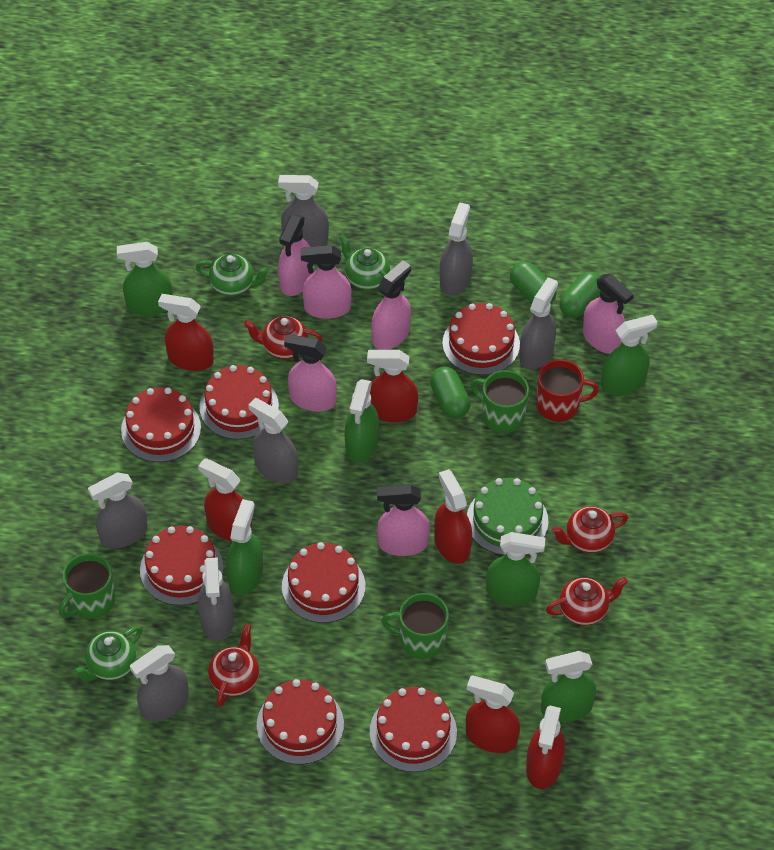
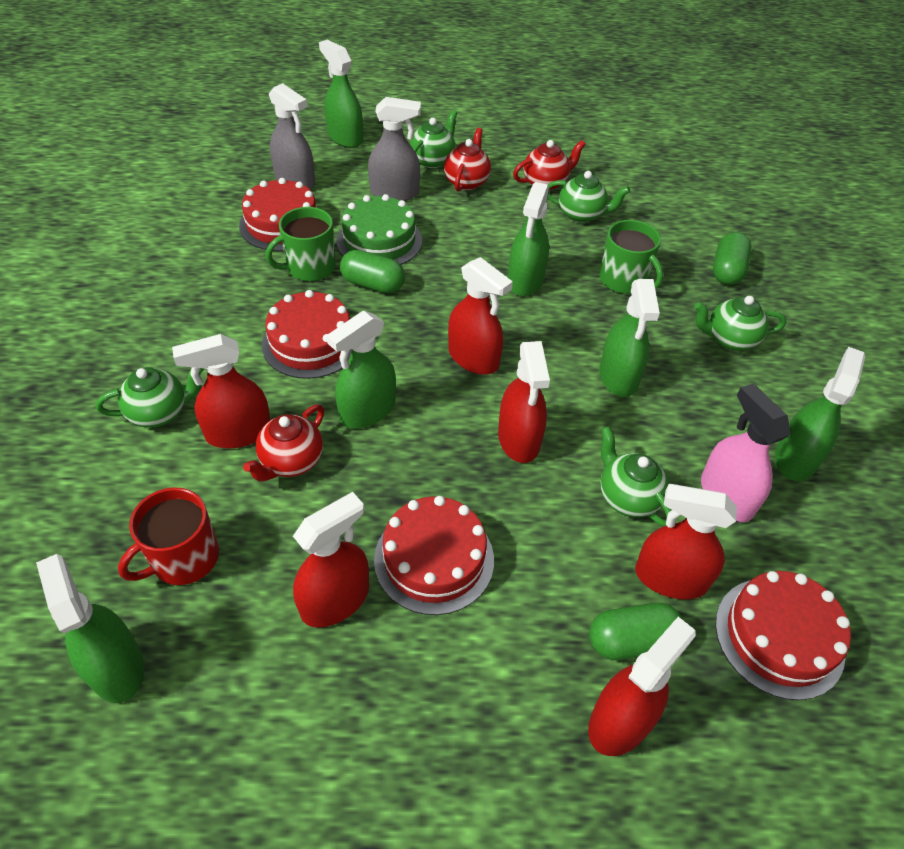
green mug: [59,553,115,619] [381,593,449,659] [471,370,529,433] = 3 -> [265,207,336,281] [600,220,663,294] = 2
green teapot: [73,626,142,681] [196,254,269,296] [339,234,390,290] = 3 -> [96,367,204,428] [410,110,457,168] [547,171,630,223] [600,426,671,526] [694,296,786,351] = 5
grey spray bottle: [88,473,148,548] [130,645,189,721] [198,557,234,641] [248,398,298,483] [278,175,329,247] [440,202,473,296] [519,277,558,370] = 7 -> [269,83,315,189] [368,97,421,201] = 2
pink spray bottle: [278,214,311,296] [284,334,337,412] [301,245,352,319] [371,261,411,350] [377,484,430,556] [583,274,634,354] = 6 -> [701,383,791,522] = 1
red cake: [121,387,201,462] [140,526,223,605] [199,365,279,440] [257,679,344,764] [282,542,365,623] [370,687,457,772] [442,303,520,375] = 7 -> [239,178,317,251] [262,290,352,379] [374,496,494,615] [715,571,851,700] = 4
red teapot: [208,624,259,707] [244,316,322,359] [546,577,628,625] [552,506,628,553] = 4 -> [243,405,324,481] [444,128,491,192] [513,140,586,191] = 3

